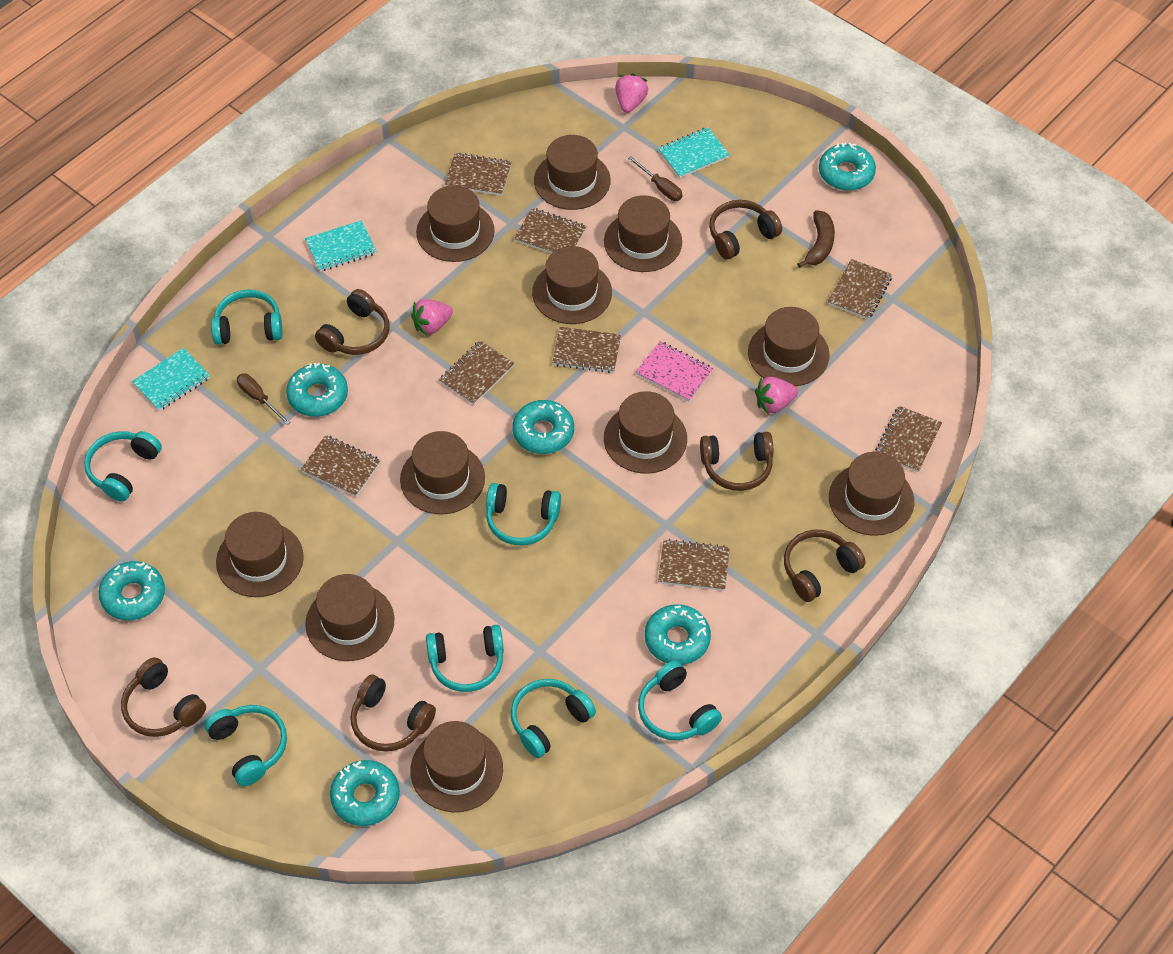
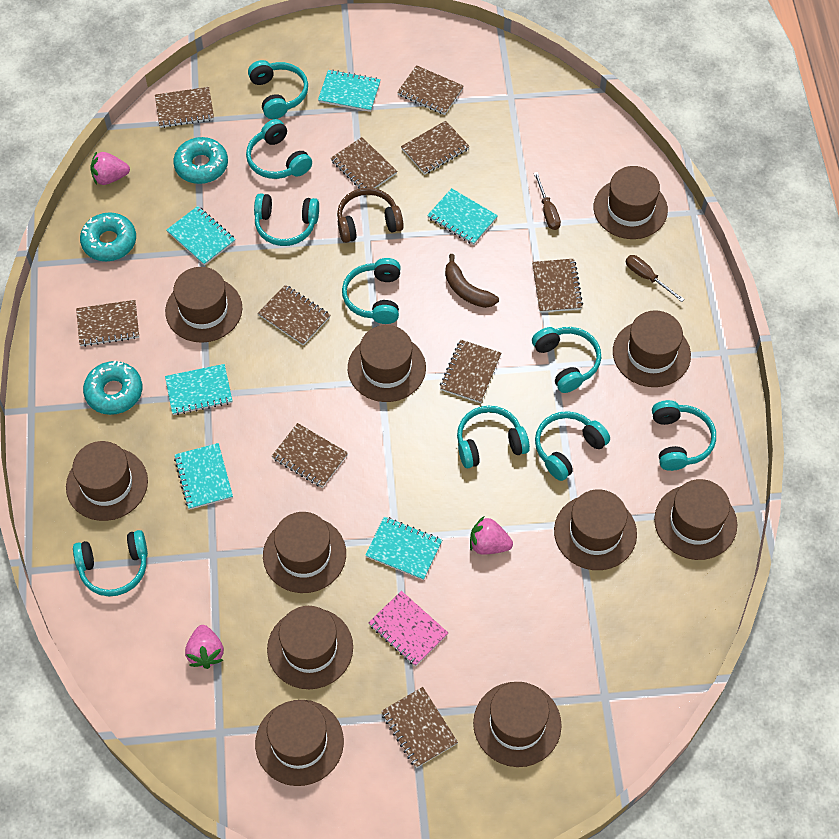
brown headphones: [121,657,206,737] [315,289,390,355] [351,674,436,752] [700,432,773,491] [709,200,782,259] [784,530,866,602] = 6 -> [337,188,404,243] = 1
brown notebook: [301,435,381,497] [439,341,515,405] [445,153,512,196] [514,208,586,254] [552,327,621,373] [658,539,730,591] [828,259,892,319] [875,406,942,472] = 8 -> [76,300,139,347] [155,87,214,128] [258,285,330,346] [272,423,348,488] [331,137,397,189] [381,687,458,768] [397,65,464,115] [401,121,470,174] [440,340,501,403] [532,259,583,313] = 10
turquoise donut: [98,561,165,620] [286,363,348,417] [330,760,400,826] [512,400,574,454] [645,604,711,665] [819,142,876,191] = 6 -> [80,212,136,261] [83,361,142,415] [173,137,228,184] = 3
turquoise headphones: [84,431,162,502] [205,705,287,786] [211,290,283,345] [426,625,504,692] [486,483,561,545] [511,679,596,758] [638,660,722,740] = 7 -> [73,530,148,596] [246,119,312,179] [248,60,308,119] [254,193,319,246] [342,258,401,324] [457,406,530,468] [532,327,601,393] [535,411,610,481] [652,400,716,471] = 9
turquoise notebook: [132,348,210,411] [305,220,376,272] [658,127,730,178] = 3 -> [165,364,232,415] [167,206,236,266] [174,443,233,510] [318,70,381,112] [365,517,442,580] [427,188,498,245] = 6

